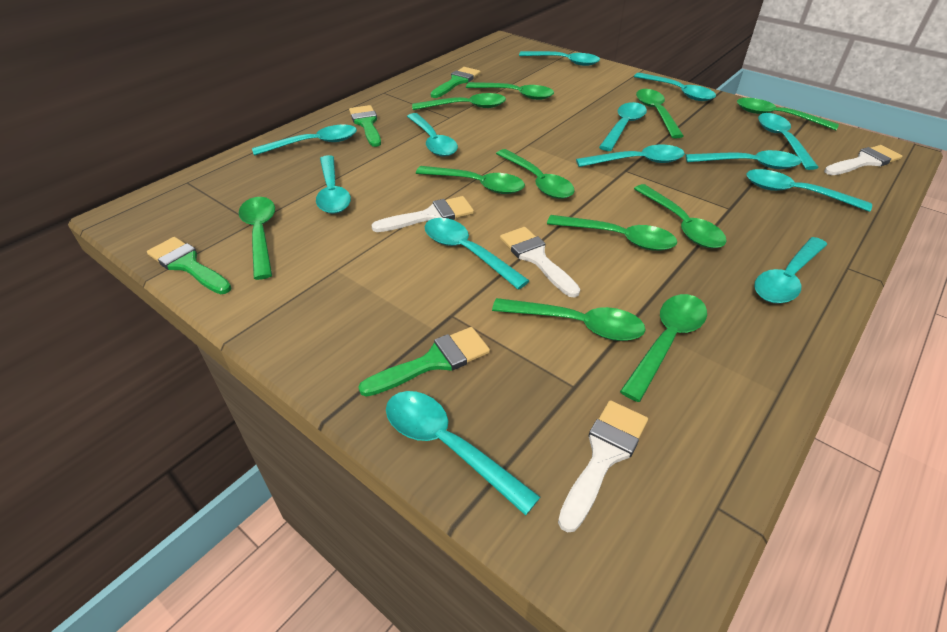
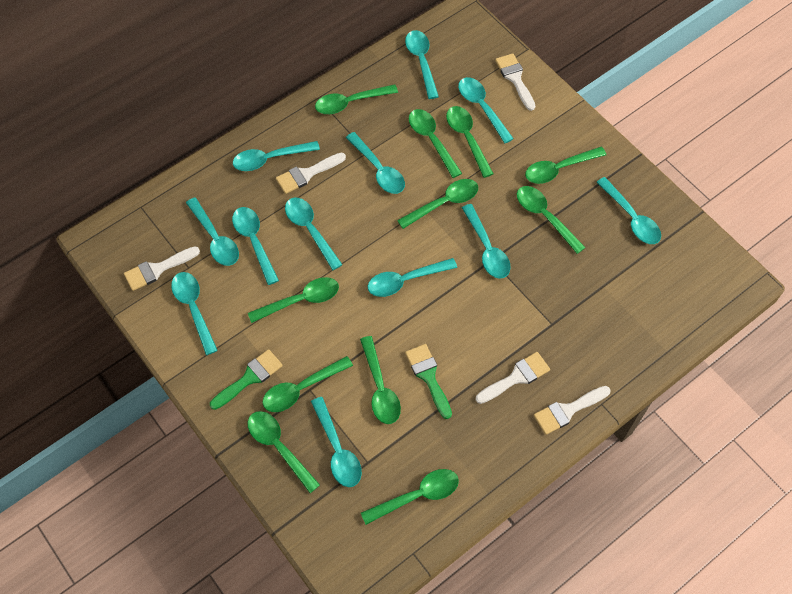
green brush: [147,237,231,294] [349,105,381,147] [358,327,490,397] [431,67,481,98] = 4 -> [210,349,283,410] [405,344,452,419] = 2
turquoise spoon: [252,125,357,156] [316,155,351,214] [386,391,540,516] [407,113,458,157] [425,218,530,290] [519,51,600,66] [576,145,685,167] [599,102,647,151] [634,73,716,101] [686,150,801,169] [746,169,872,212] [754,237,827,304] [758,113,819,170] = 13 -> [171,272,218,355] [186,197,239,266] [232,207,279,285] [233,141,320,171] [285,198,343,270] [311,397,362,487] [346,132,405,194] [367,258,457,297] [405,30,439,99] [458,77,514,143] [462,204,511,279] [596,177,661,244] = 12
white brush: [371,196,474,232] [500,227,580,298] [558,400,648,533] [824,145,902,175] = 4 -> [124,246,200,291] [276,152,346,194] [476,352,550,404] [495,53,535,111] [534,386,610,435] = 5

